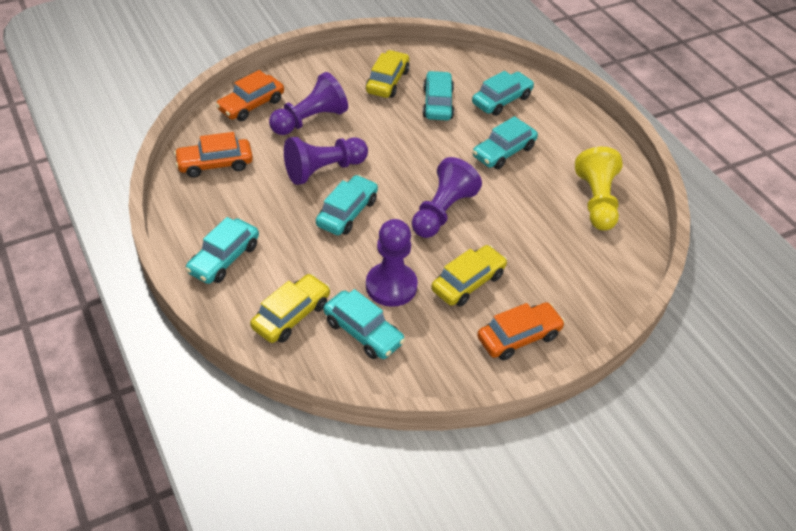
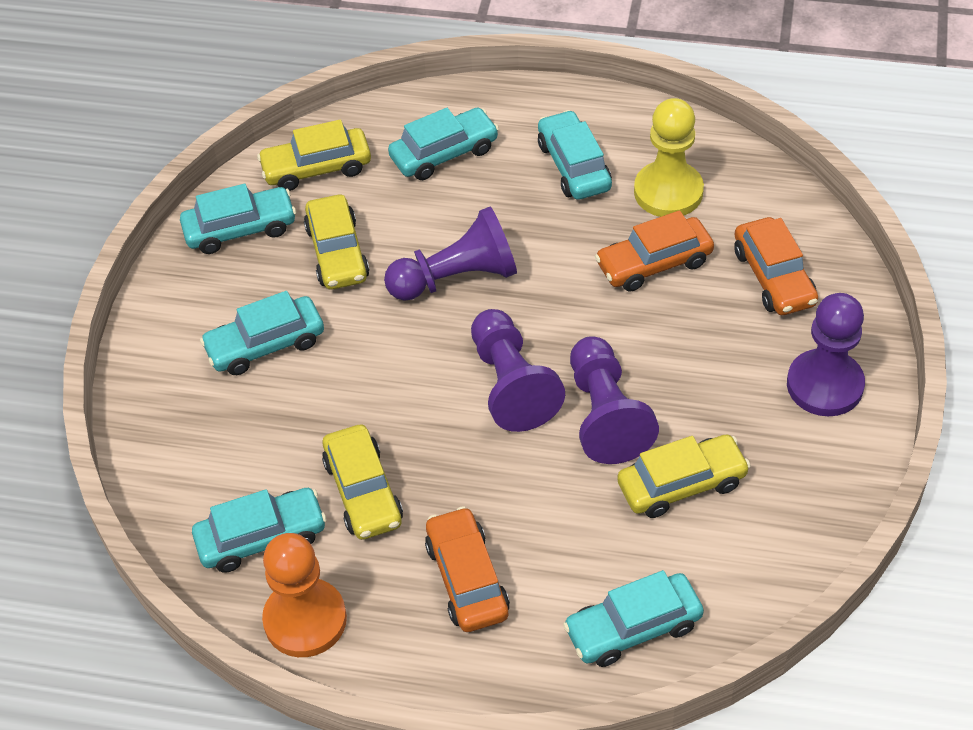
orange pawn: none = 0 -> [262,533,347,657] = 1
yellow car: [250,274,330,343] [366,50,410,98] [431,245,507,306] = 3 -> [257,119,371,191] [304,195,369,290] [322,424,403,540] [617,435,751,518] = 4

